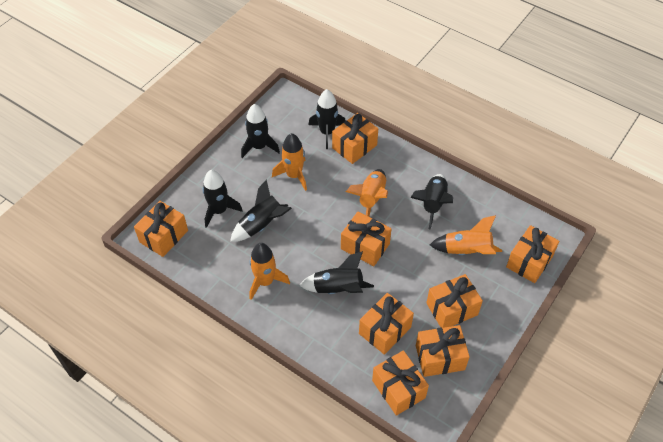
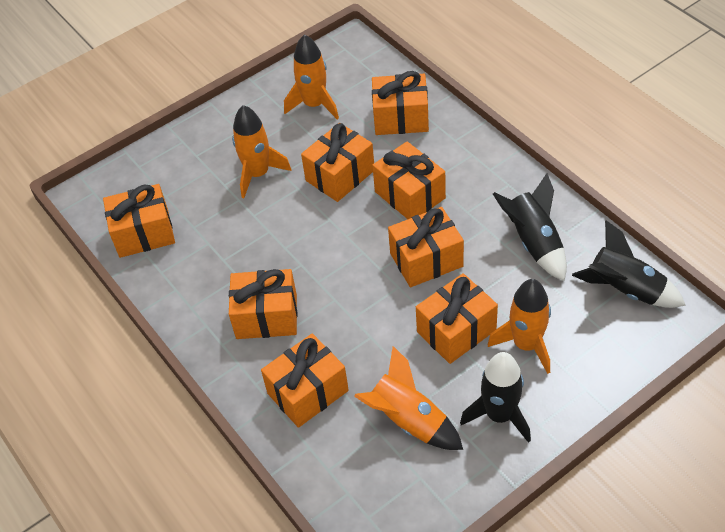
black rocket: [203,170,243,228] [230,179,292,242] [241,104,280,158] [299,251,374,294] [309,89,345,149] [410,174,453,229] = 6 -> [460,352,531,443] [493,173,567,281] [572,220,686,308] = 3

